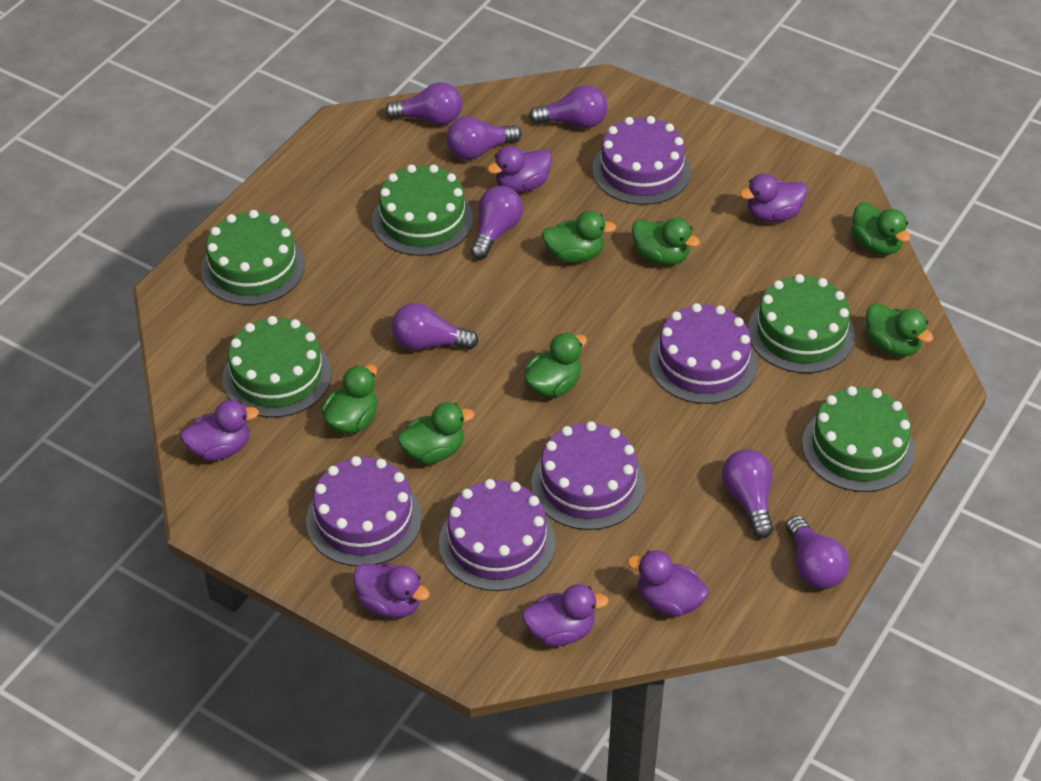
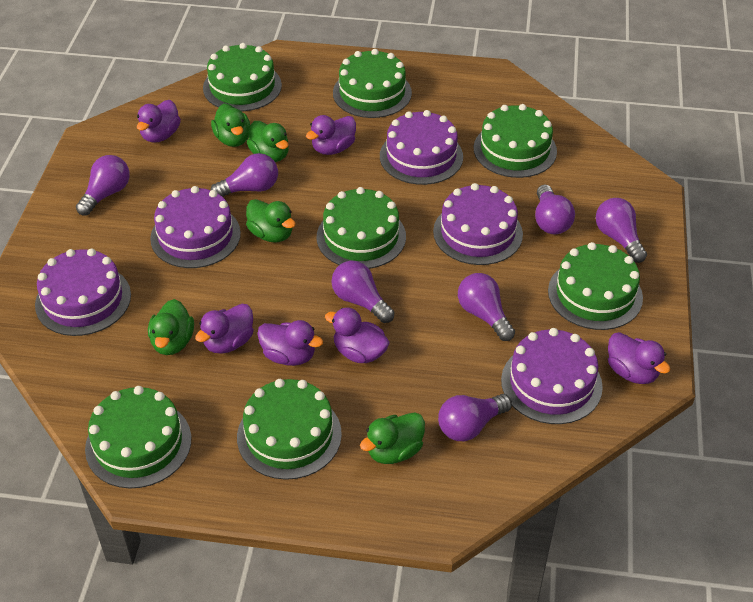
green cake: [201,210,305,305] [223,316,331,418] [372,165,473,256] [748,274,855,373] [802,386,915,492] = 5 -> [85,386,192,488] [203,43,282,112] [237,379,342,480] [317,187,406,269] [333,49,412,118] [474,104,557,178] [548,242,643,330] = 7
green duck: [321,365,377,434] [397,402,474,464] [524,332,587,398] [542,211,616,263] [632,218,700,266] [851,202,911,255] [866,303,933,357] = 7 -> [148,299,194,355] [211,103,250,147] [246,121,289,162] [246,199,296,243] [360,412,425,464] = 5

